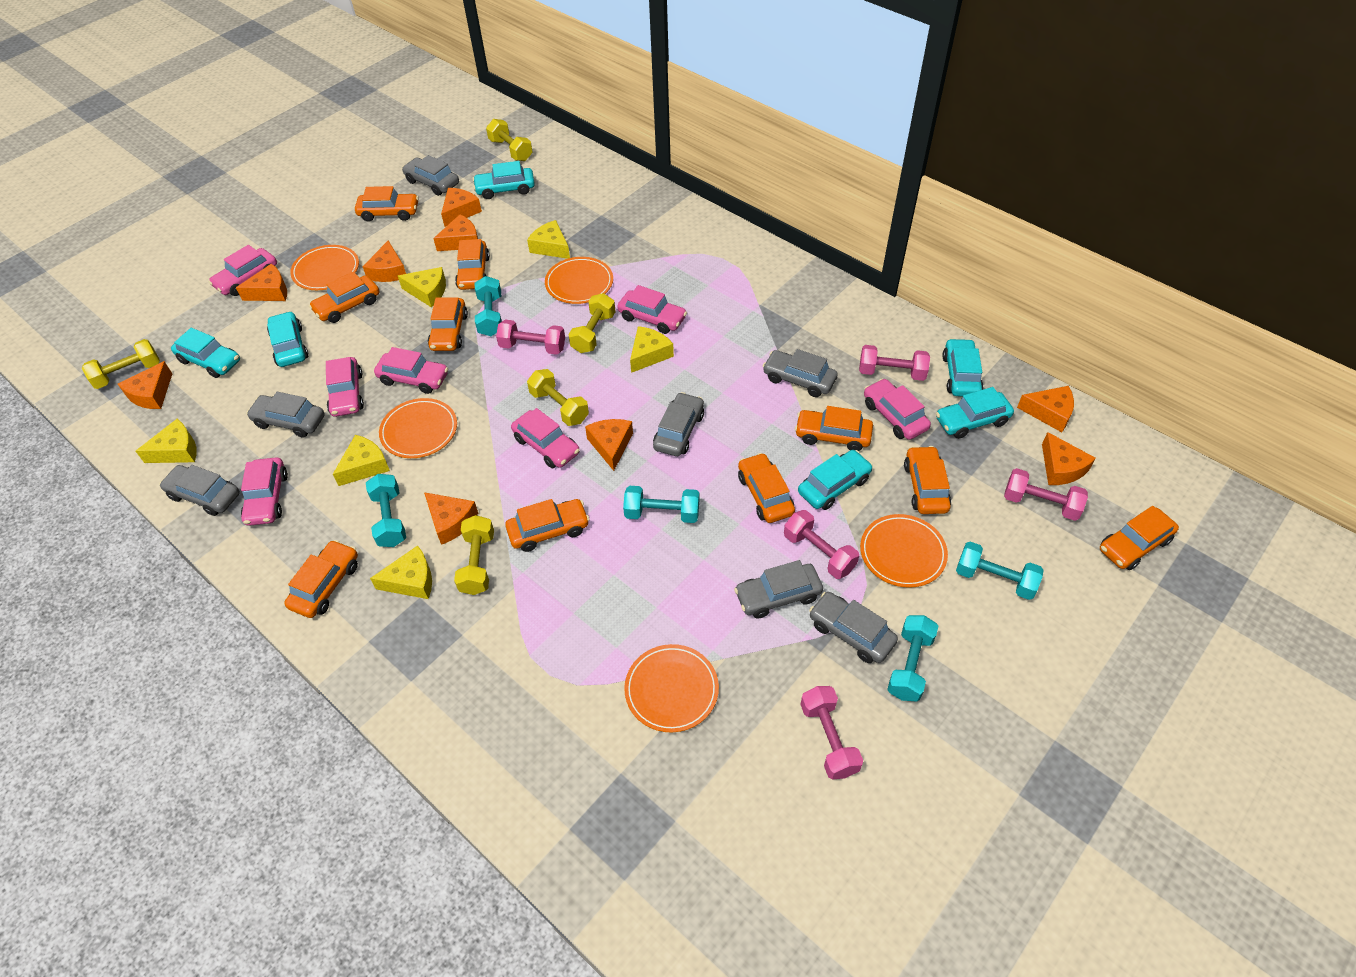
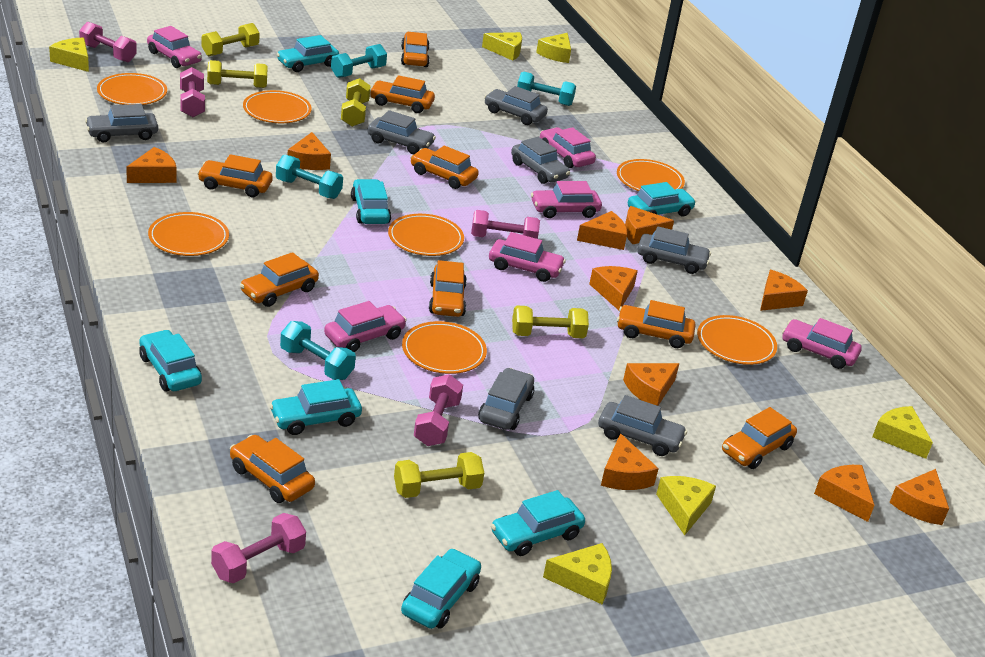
orange car: [284,540,358,618] [309,271,379,323] [355,186,419,222] [428,297,468,351] [455,239,490,290] [505,499,590,552] [738,453,795,523] [795,406,873,451] [904,446,951,514] [1100,506,1179,570] = 10 -> [197,154,273,197] [230,435,315,503] [240,252,319,307] [370,75,435,113] [401,32,430,67] [410,145,479,189] [429,260,467,317] [617,300,696,348] [722,407,797,469] = 9
orange cheese: [118,361,172,409] [236,264,287,301] [362,241,406,282] [424,492,478,545] [433,215,478,251] [441,188,482,227] [585,419,633,471] [1017,386,1074,432] [1042,432,1096,485] = 9 -> [126,147,177,183] [288,132,331,170] [577,211,627,250] [589,266,638,310] [601,433,659,490] [623,363,679,406] [625,206,674,244] [760,270,808,311] [814,465,874,522] [889,469,949,525] = 10
orange plate: [290,245,359,290] [379,398,457,458] [545,257,613,304] [624,644,719,733] [860,514,948,588] = 5 -> [97,73,167,105] [148,212,229,256] [243,90,312,123] [388,214,464,256] [402,321,487,374] [617,159,685,191] [697,315,777,365] = 7
pink car: [209,245,277,296] [241,457,288,526] [326,357,364,417] [374,347,448,394] [511,408,580,468] [617,285,687,334] [864,378,931,440] = 7 -> [147,26,202,68] [324,301,407,352] [489,232,566,282] [531,181,602,218] [540,127,596,168] [782,318,861,369] = 6
turquoise car: [171,328,240,378] [267,311,308,367] [473,161,535,199] [798,450,873,510] [936,387,1014,439] [942,338,983,397] = 6 -> [139,330,202,391] [270,379,362,435] [277,35,339,72] [351,179,391,224] [401,548,481,629] [491,490,585,556] [628,182,696,217] = 7
turquoise dumbbell: [366,474,406,547] [475,276,502,336] [623,486,699,523] [887,615,938,702] [956,542,1043,600] = 5 -> [276,155,343,199] [280,321,356,380] [331,44,387,78] [517,71,576,106] = 4

